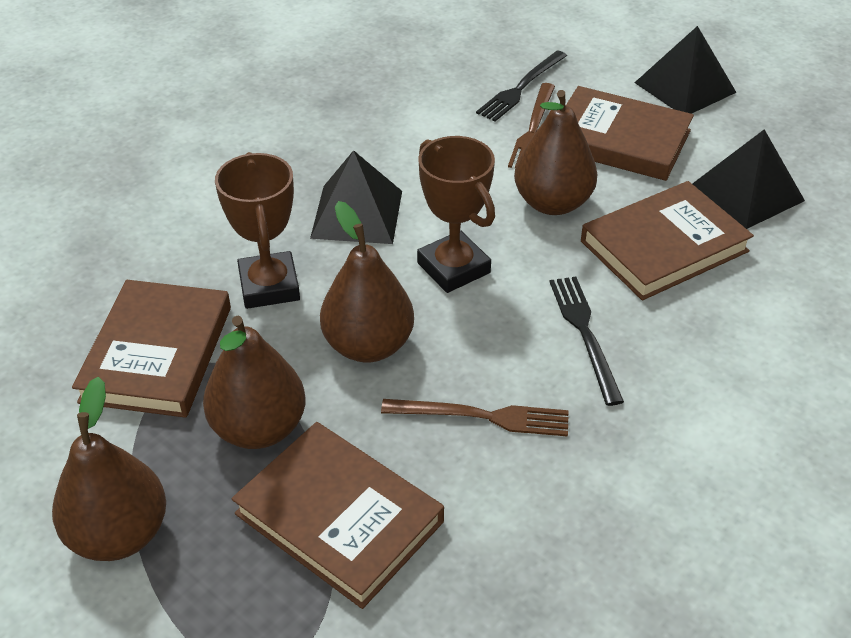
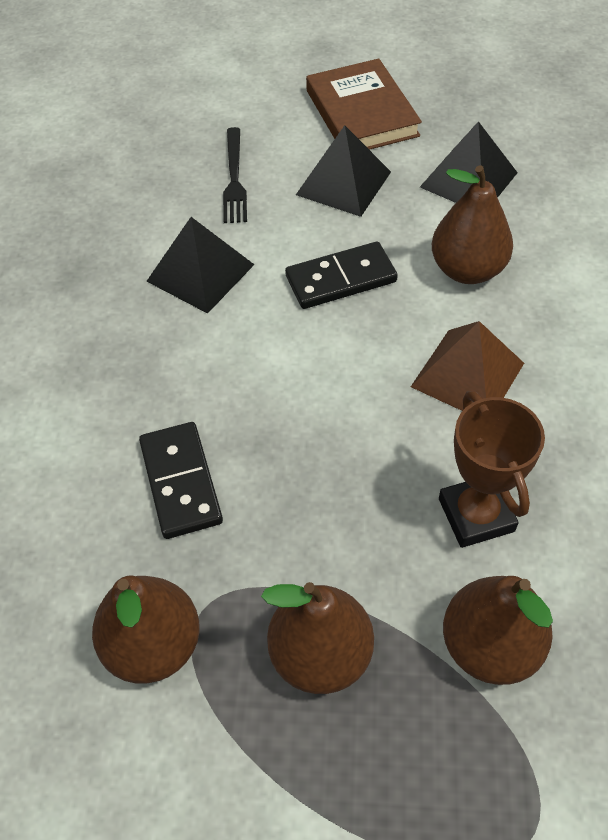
black domino: none = 0 -> [139,422,223,539] [285,242,398,309] = 2
black fork: [476,51,567,121] [549,276,624,406] = 2 -> [223,127,247,223] = 1
brown book: [72,280,231,418] [232,422,444,609] [566,86,694,181] [581,181,754,300] = 4 -> [306,59,422,150] = 1
brown fork: [381,399,569,437] [508,83,555,168] = 2 -> none = 0
brown pyramid: none = 0 -> [411,321,524,411] = 1
brown trophy: [215,152,300,309] [417,136,495,293] = 2 -> [439,391,545,548] = 1

